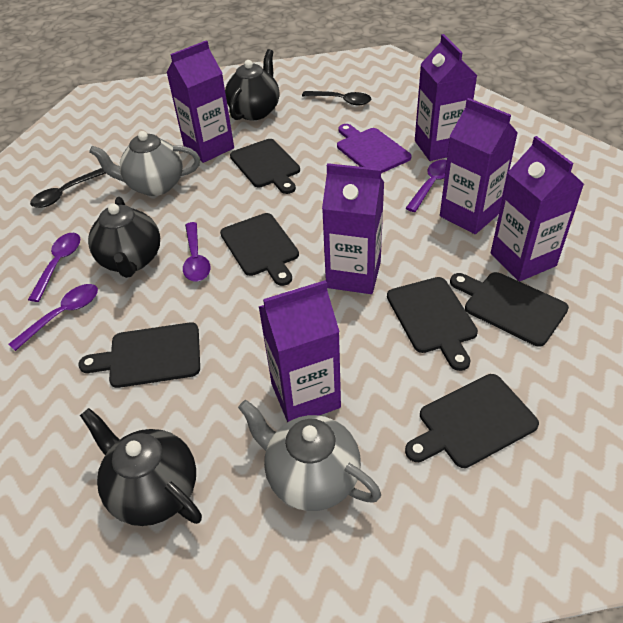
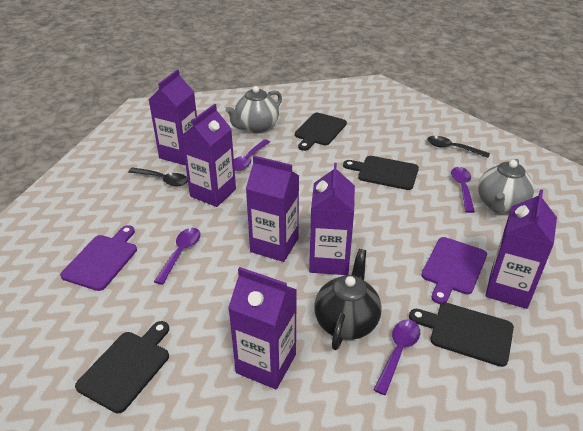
black cutting board: [78,322,200,388] [220,213,299,286] [230,139,300,194] [387,277,478,371] [405,374,539,468] [450,272,569,347] = 6 -> [75,321,169,413] [295,113,347,151] [343,156,419,190] [409,303,514,367] = 4
black teapot: [80,408,202,526] [88,197,160,278] [225,49,280,120] = 3 -> [314,249,382,350] = 1
purple cutting board: [337,124,411,173] = 1 -> [60,225,137,291] [421,237,487,304] = 2

